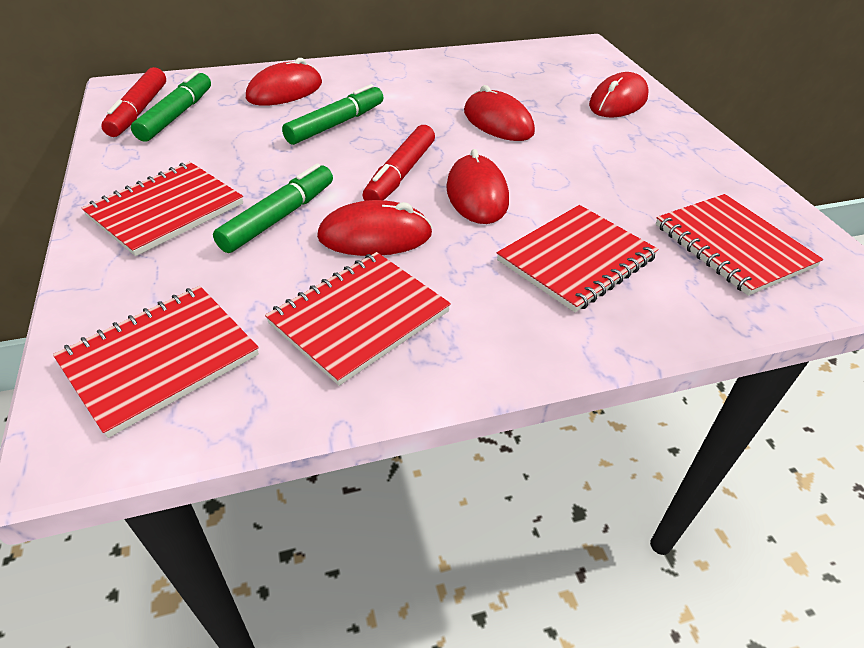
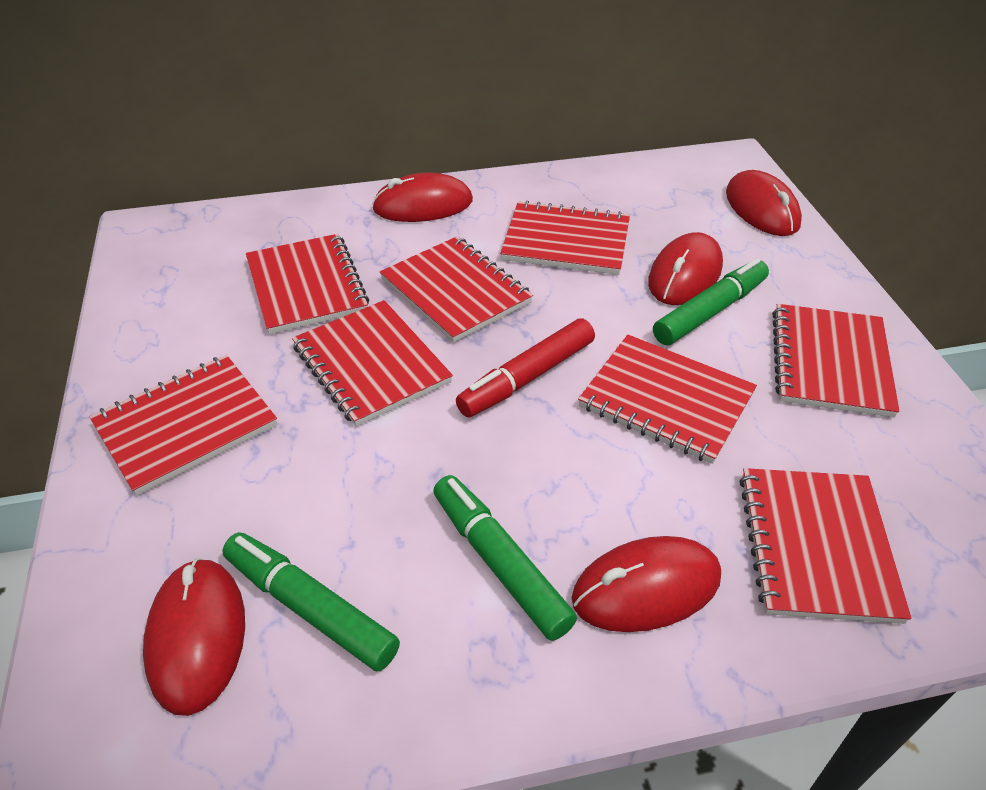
red marker: [101,67,166,137] [362,125,435,201] = 2 -> [456,319,595,417] = 1
red notebook: [53,286,259,438] [82,162,243,256] [265,252,451,386] [497,205,659,312] [656,194,823,296] = 5 -> [90,355,277,496] [246,234,369,334] [292,300,453,427] [380,236,533,343] [500,200,630,275] [578,335,757,464] [739,468,912,624] [772,304,900,418] = 8

